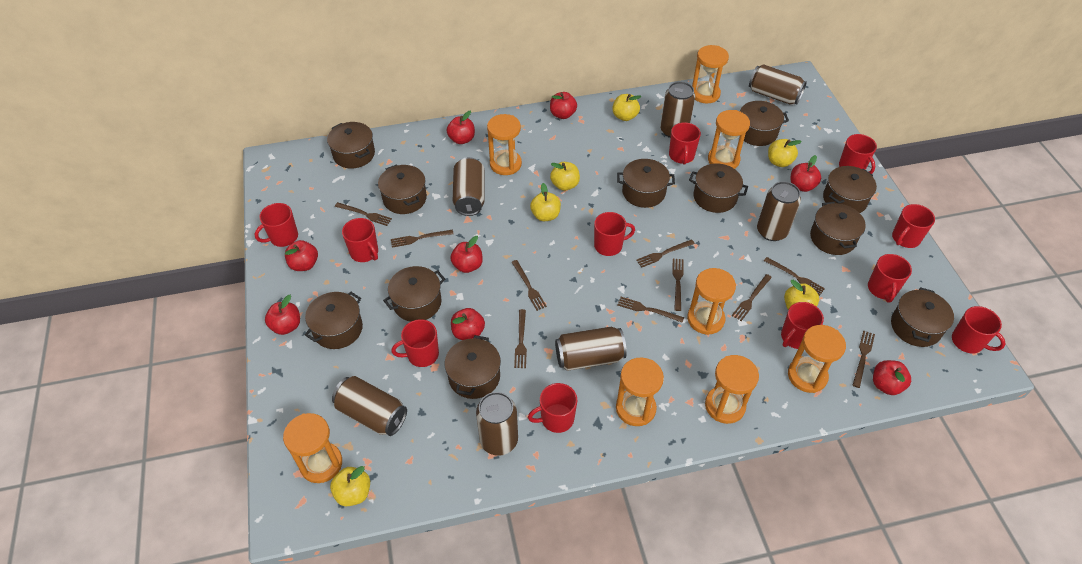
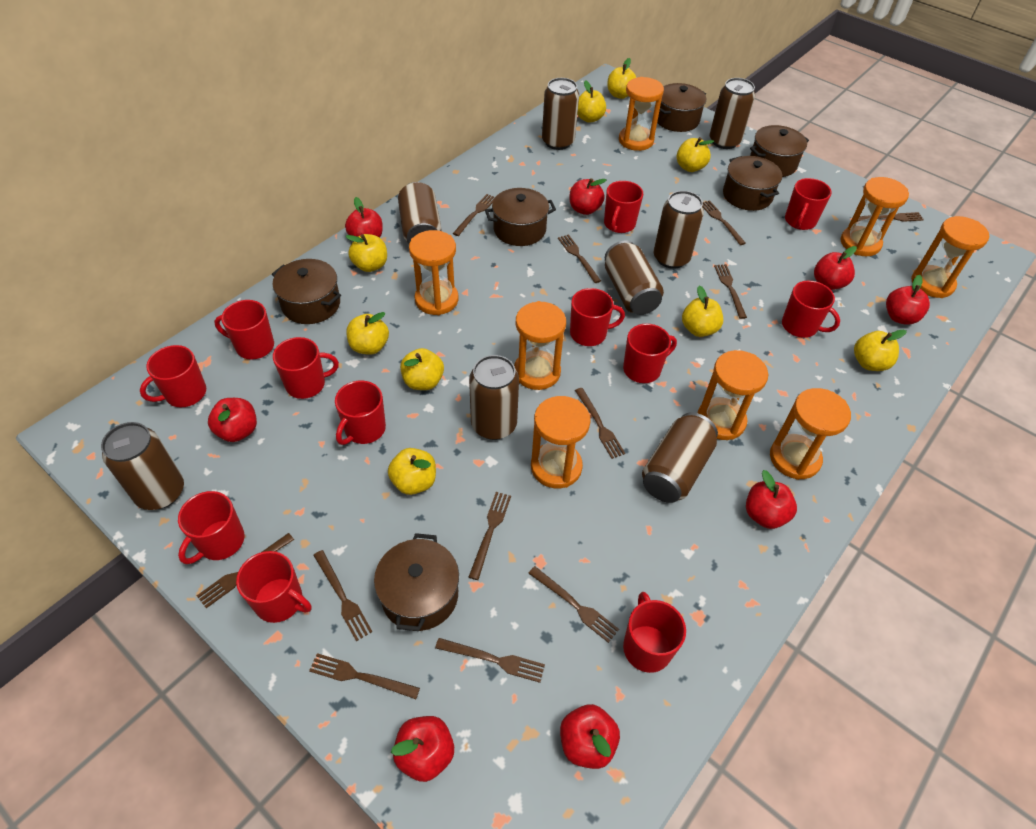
brown can: [332,376,407,436] [453,157,484,216] [476,392,518,456] [555,327,627,371] [660,82,695,138] [749,64,807,104] [757,181,801,241] = 7 -> [101,422,184,510] [398,182,442,244] [469,355,519,440] [542,78,579,150] [605,240,664,315] [642,412,718,503] [653,191,704,269] [709,78,755,149] = 8
brown fork: [335,202,392,226] [391,230,453,248] [511,260,547,311] [514,309,527,368] [617,297,684,323] [636,239,695,268] [672,258,684,311] [732,274,772,321] [764,257,825,296] [853,331,875,388] = 10 -> [197,533,294,608] [309,653,420,699] [313,550,372,641] [435,638,545,683] [453,194,494,236] [469,492,511,580] [528,566,619,643] [558,234,601,283] [575,388,625,459] [702,200,746,245] [714,264,747,319] [858,212,924,222] = 12
brown pot: [305,292,363,349] [327,122,375,169] [378,164,427,214] [383,266,445,322] [445,335,501,399] [617,159,675,208] [689,163,748,213] [740,101,789,146] [810,202,866,255] [823,166,877,213] [891,287,954,347] = 11 -> [272,259,341,324] [374,533,459,631] [485,188,556,246] [657,83,706,132] [723,156,782,211] [750,125,809,177] = 6
red mug: [255,203,298,247] [342,218,378,262] [391,319,439,367] [528,383,577,433] [594,212,635,256] [669,122,701,165] [781,302,824,349] [839,134,877,174] [868,254,912,302] [892,204,935,248] [952,306,1006,353] = 11 -> [140,345,206,407] [178,491,245,564] [214,300,274,360] [236,551,311,623] [273,337,339,399] [335,381,386,445] [570,288,625,346] [604,181,643,233] [623,324,677,383] [623,592,686,673] [782,281,840,338] [785,178,832,230] = 12
yellow apple: [330,466,370,506] [530,183,561,221] [550,162,580,191] [612,94,641,121] [768,139,802,167] [784,280,819,310] = 6 -> [345,234,387,272] [346,312,389,355] [388,448,436,495] [400,348,444,390] [577,80,606,123] [607,58,636,99] [677,137,714,172] [682,286,723,337] [854,330,907,371] = 9

